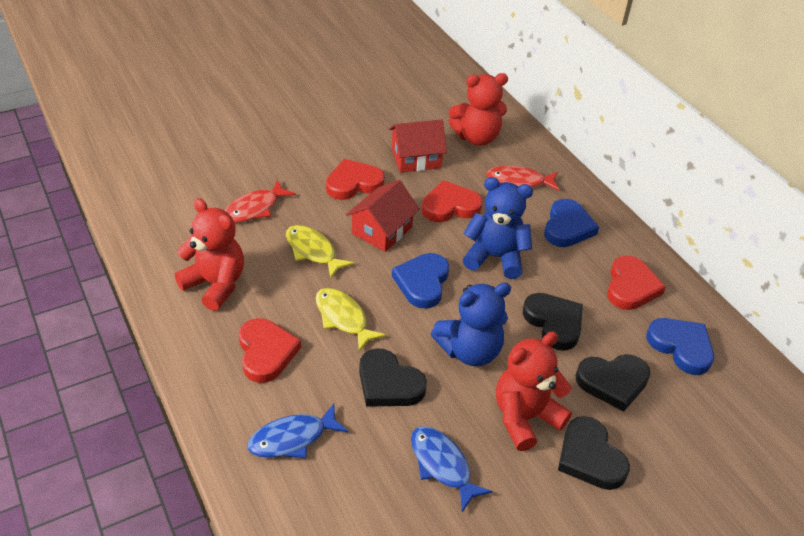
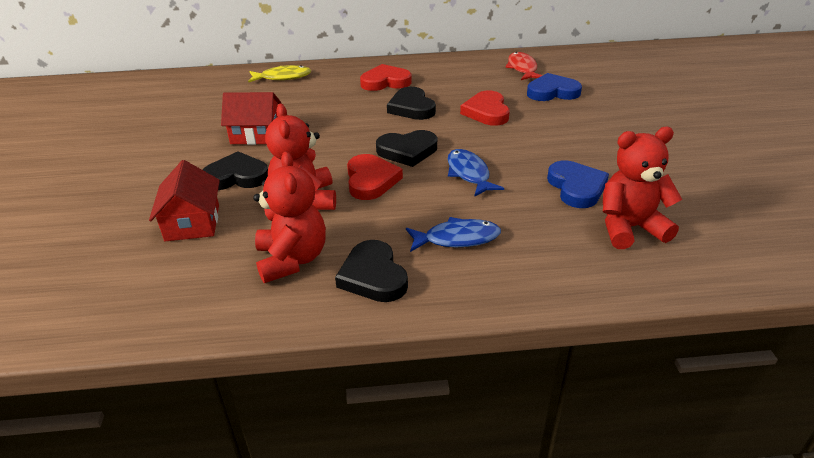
blue heart: [392,253,449,309] [544,199,599,247] [646,318,714,375] = 3 -> [527,73,582,101] [547,160,609,208] = 2
blue teddy bear: [431,283,511,366] [462,177,533,279] = 2 -> none = 0
red fish: [225,180,296,223] [486,166,559,191] = 2 -> [505,52,543,80] = 1
red heart: [239,318,301,383] [326,159,385,200] [422,180,483,222] [607,255,666,310] = 4 -> [347,154,403,200] [360,64,412,91] [460,91,510,126] = 3
yellow fish: [286,225,354,279] [315,288,386,351] = 2 -> [248,65,311,83] = 1

